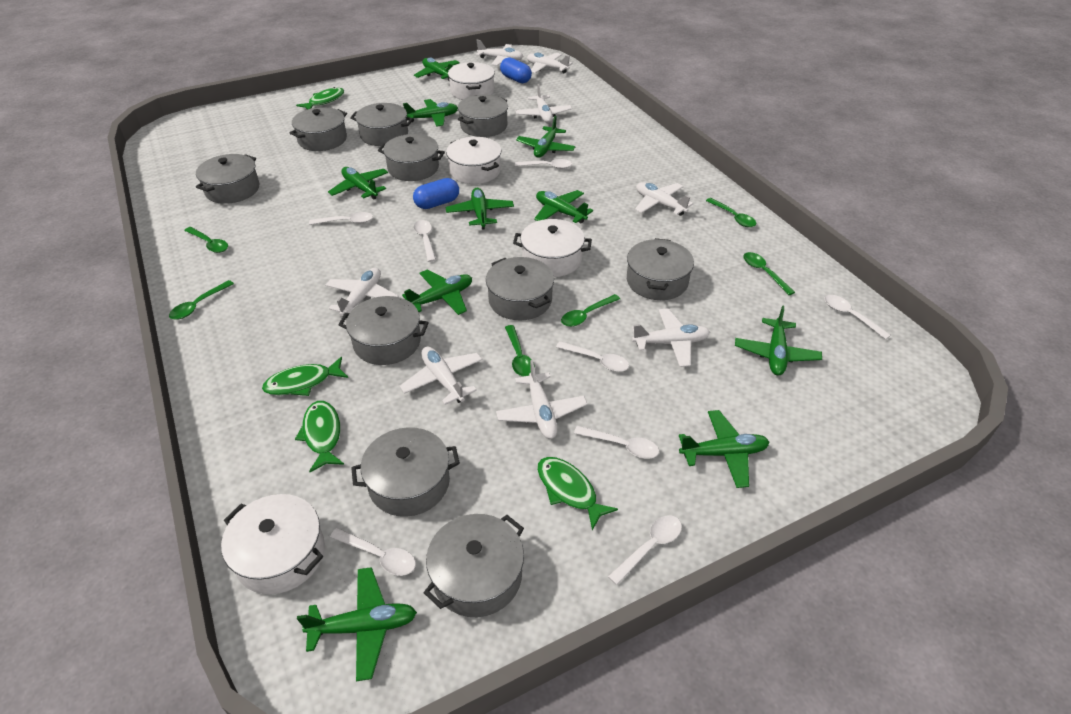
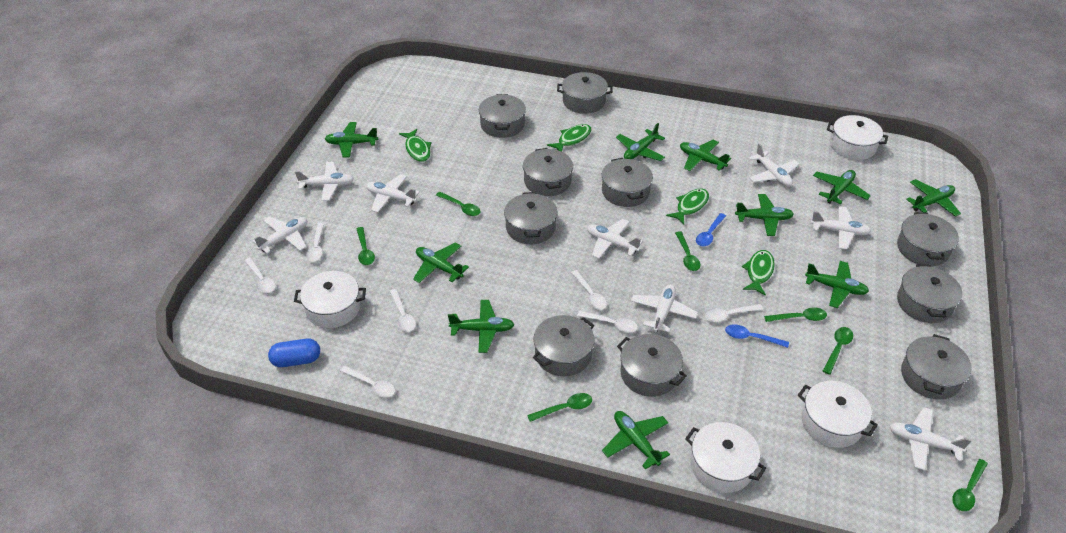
blue capsule: [413,178,459,209] [500,57,532,83] = 2 -> [268,339,320,367] = 1
blue spoon: none = 0 -> [696,213,726,247] [725,324,789,348] = 2
green spoon: [169,280,234,320] [184,227,228,253] [505,325,535,377] [561,294,620,327] [706,198,756,227] [743,252,795,295] = 6 -> [357,227,375,265] [436,192,481,216] [527,393,592,422] [675,231,700,271] [764,307,827,322] [823,327,853,375] [952,459,988,511] = 7
white spoon: [309,212,373,225] [330,528,416,576] [414,220,436,262] [515,159,572,169] [556,341,629,372] [574,426,659,459] [608,515,682,585] [824,295,891,340] = 8 -> [244,257,276,293] [306,223,324,262] [340,366,395,397] [390,289,416,332] [571,270,607,310] [577,311,638,333] [705,304,763,322] = 7

